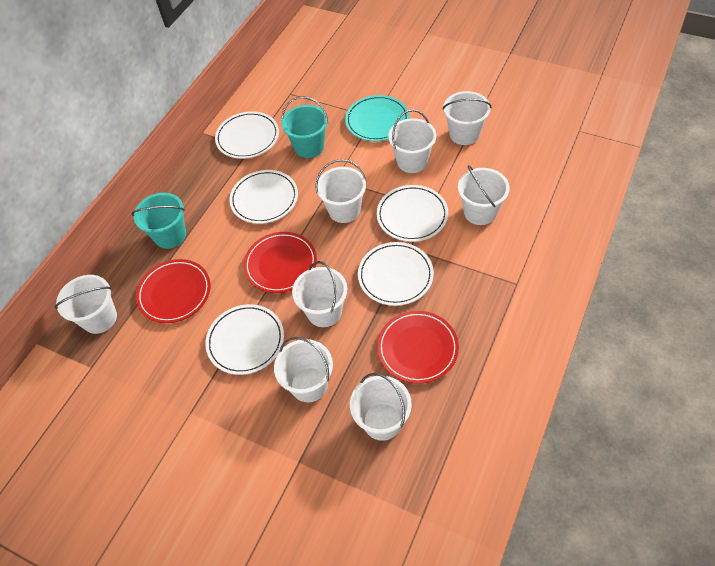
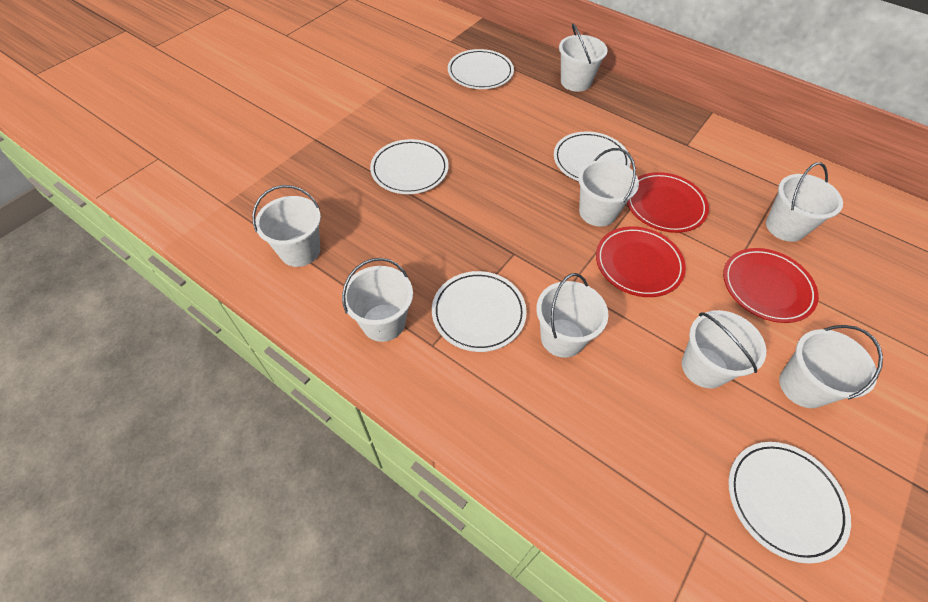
turquoise bucket: [132,193,186,249] [281,96,328,158] = 2 -> none = 0
turquoise plate: [345,95,410,141] = 1 -> none = 0

